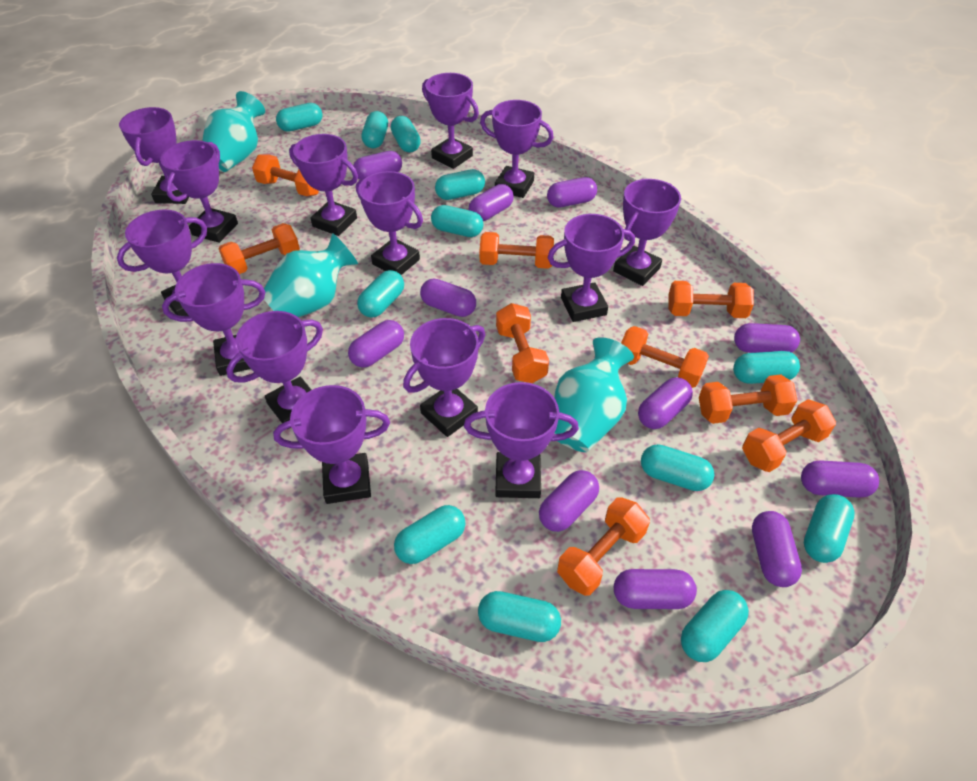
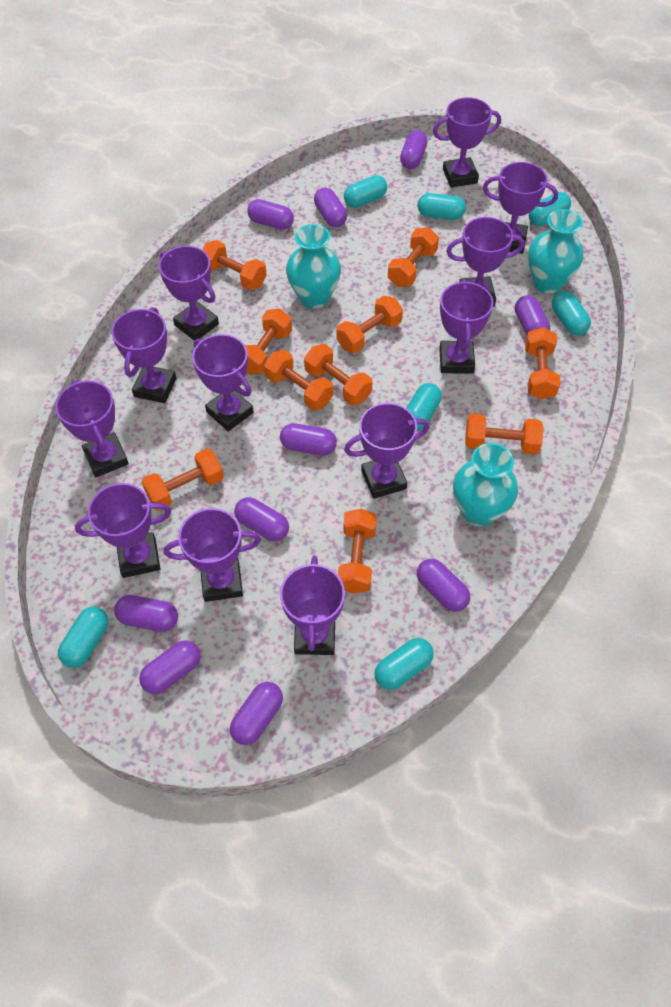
orange dumbbell: [219,223,300,274] [252,154,319,196] [480,232,554,269] [496,303,549,383] [557,497,650,596] [621,326,709,388] [668,281,754,318] [699,375,797,424] [742,399,836,472] = 9 -> [142,449,224,510] [202,240,267,290] [245,309,292,374] [264,350,333,411] [304,344,373,406] [336,296,403,353] [338,509,377,594] [388,227,439,287] [465,414,544,454] [525,327,561,400] = 10
purple capsule: [348,320,404,368] [353,151,402,180] [420,279,476,317] [469,184,514,221] [539,470,599,532] [547,177,597,208] [614,569,697,609] [638,377,693,429] [734,323,800,353] [752,511,802,587] [801,460,879,498] = 11 -> [114,595,178,632] [139,640,201,694] [230,682,283,745] [234,497,289,541] [247,199,294,230] [280,423,337,455] [314,188,347,227] [400,130,427,169] [417,559,470,612] [515,295,550,335] = 10
purple trophy: [117,210,207,316] [119,107,189,204] [160,140,238,243] [162,263,265,376] [226,311,323,429] [273,385,390,504] [289,134,358,236] [356,171,423,275] [403,318,485,437] [422,73,479,169] [464,382,579,498] [480,100,554,198] [547,214,635,322] [613,179,681,286] = 14 -> [55,380,129,477] [75,483,171,578] [111,307,176,403] [159,246,219,341] [164,508,261,602] [192,334,254,431] [280,556,345,655] [344,403,430,499] [433,97,501,187] [439,280,493,374] [446,217,524,307] [483,162,558,254] = 12
turquoise capsule: [276,103,323,132] [357,270,404,317] [362,111,388,148] [391,116,421,152] [394,505,466,564] [431,205,483,237] [435,169,485,200] [478,591,561,642] [641,444,715,491] [681,590,749,662] [733,351,800,384] [804,494,855,563] = 12 -> [58,607,109,668] [344,175,387,208] [374,638,434,690] [406,383,442,431] [418,193,466,220] [529,192,571,226] [552,291,591,335] = 7

